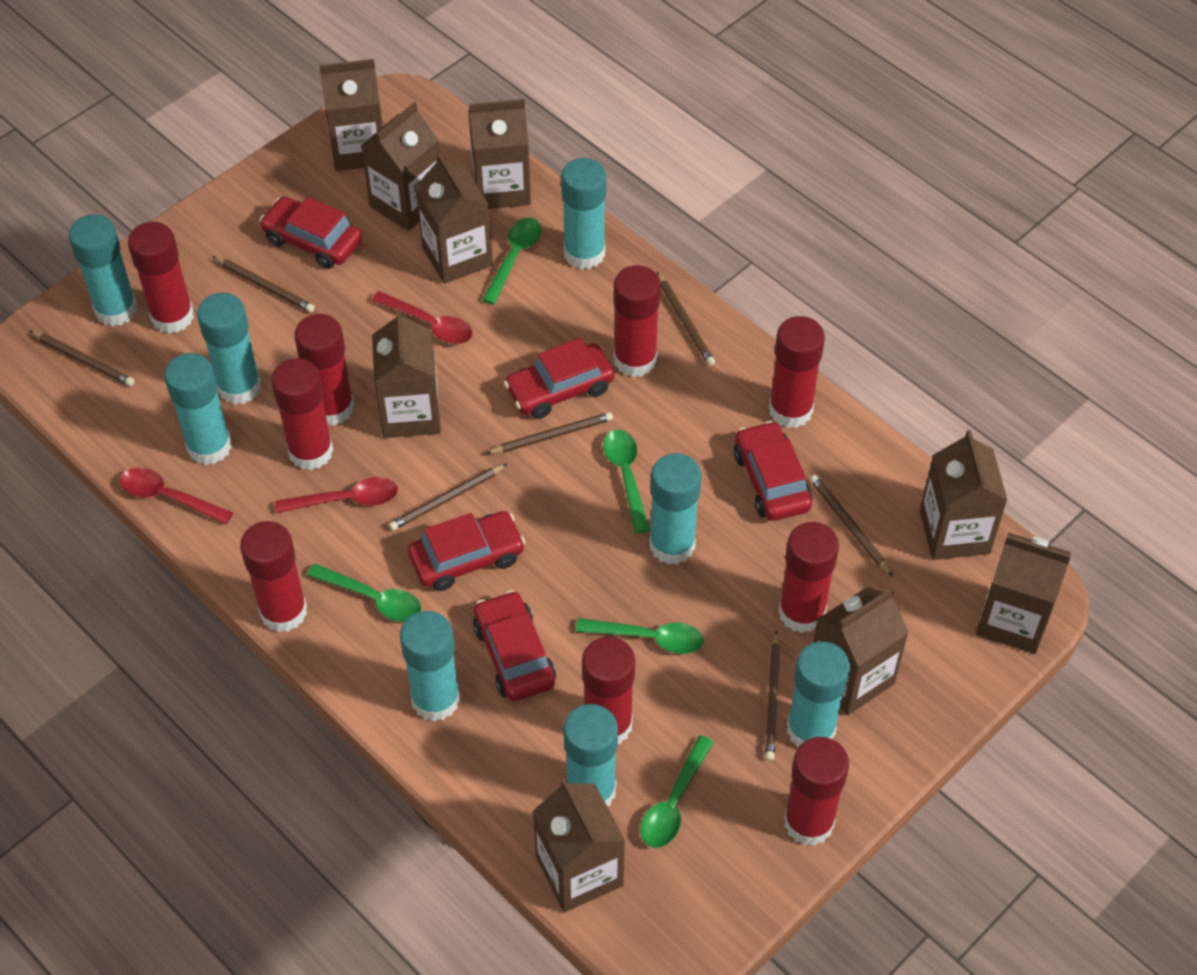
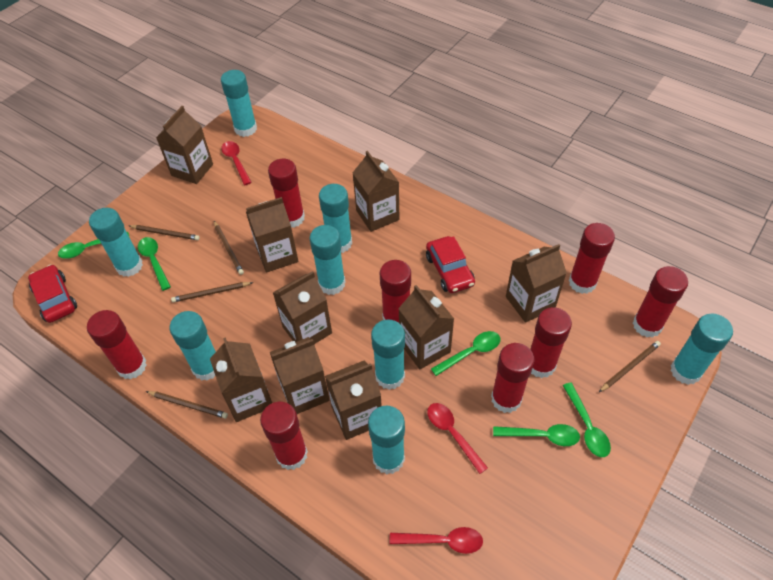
brown pencil: [30,331,135,386] [212,256,315,312] [389,464,507,530] [485,412,613,454] [657,272,715,366] [765,630,780,761] [810,475,893,577] = 7 -> [129,225,200,240] [146,391,228,419] [171,282,253,302] [214,221,244,275] [599,341,661,392] = 5
red car: [259,196,362,269] [408,511,526,591] [473,590,556,701] [504,338,614,419] [734,421,812,521] = 5 -> [28,265,77,323] [426,236,475,293] = 2
red glue stick: [128,222,194,333] [240,521,307,632] [271,358,333,470] [294,314,354,426] [582,637,635,744] [614,265,661,377] [769,316,825,428] [778,522,839,633] [784,737,849,846] = 9 -> [87,310,147,380] [260,402,308,470] [268,159,305,228] [380,260,411,323] [491,343,534,413] [530,307,572,378] [569,223,615,294] [633,266,688,338] = 8

